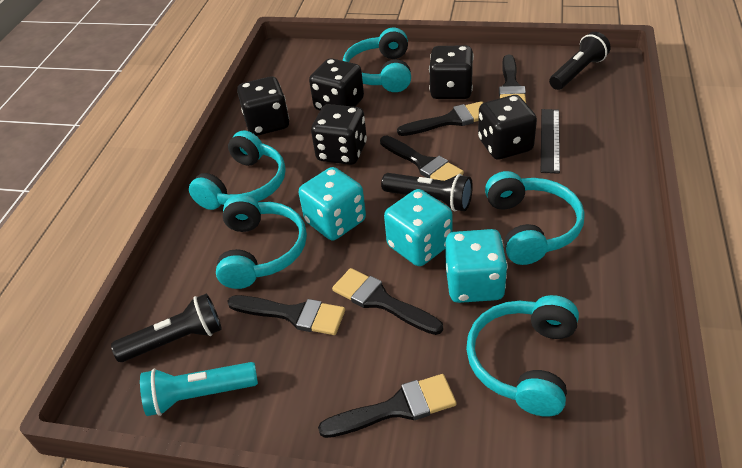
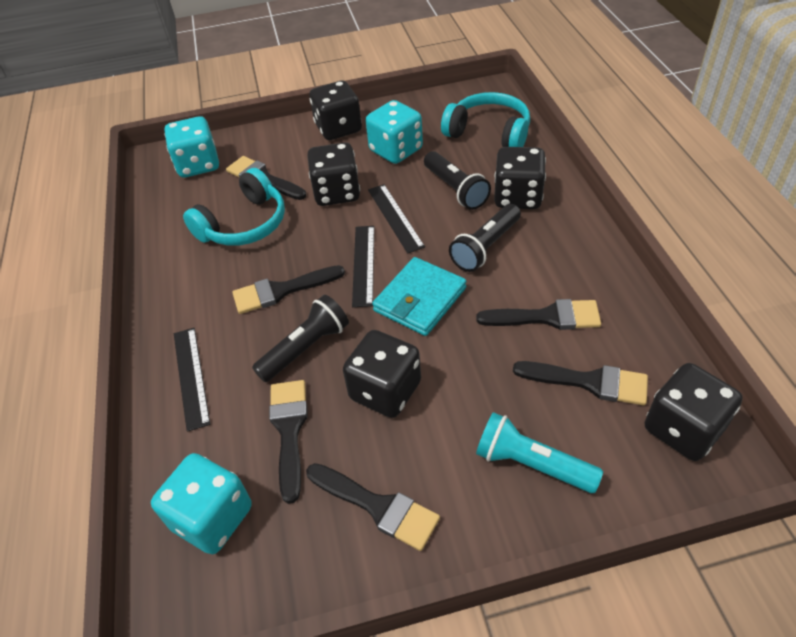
black ruler: [541,109,560,174] = 1 -> [174,328,210,432] [352,226,374,307] [368,184,425,253] = 3
turquoise headphones: [189,130,286,210] [216,195,307,289] [343,28,411,92] [466,295,579,417] [485,171,585,265] = 5 -> [183,168,285,246] [441,92,530,147] = 2
turquoise wallet: none = 0 -> [372,257,467,336] = 1

